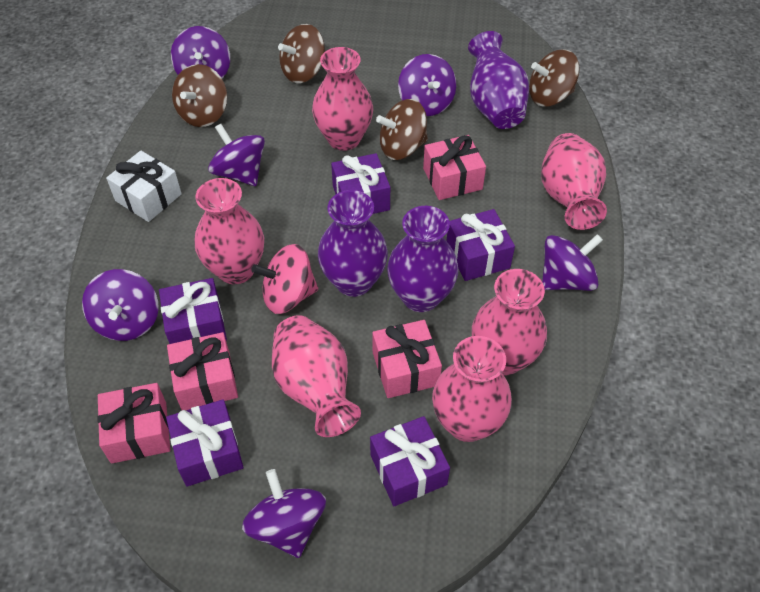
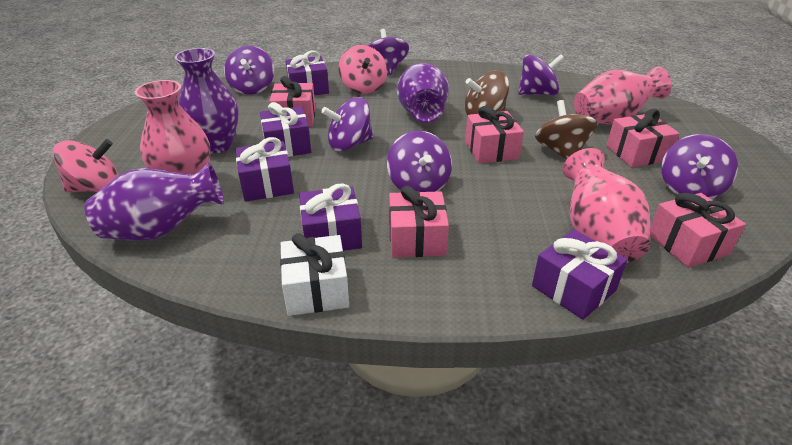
brown spinning top: [172,64,227,127] [278,24,325,83] [376,99,428,160] [529,49,580,107] = 4 -> [465,71,509,115] [535,100,598,160] = 2
pink gift: [97,383,170,464] [167,332,238,410] [372,320,442,398] [423,135,486,200] = 4 -> [269,76,316,126] [389,186,449,257] [465,106,524,164] [606,109,680,167] [650,193,746,268] = 5
pink spinning top: [251,244,318,314] = 1 -> [53,139,119,192] [338,45,387,94] = 2
pink vase: [194,178,264,284] [272,315,361,437] [312,47,373,151] [432,336,512,442] [472,269,547,376] [541,133,607,230] = 6 -> [135,80,211,175] [563,148,650,263] [574,66,671,124] = 3

